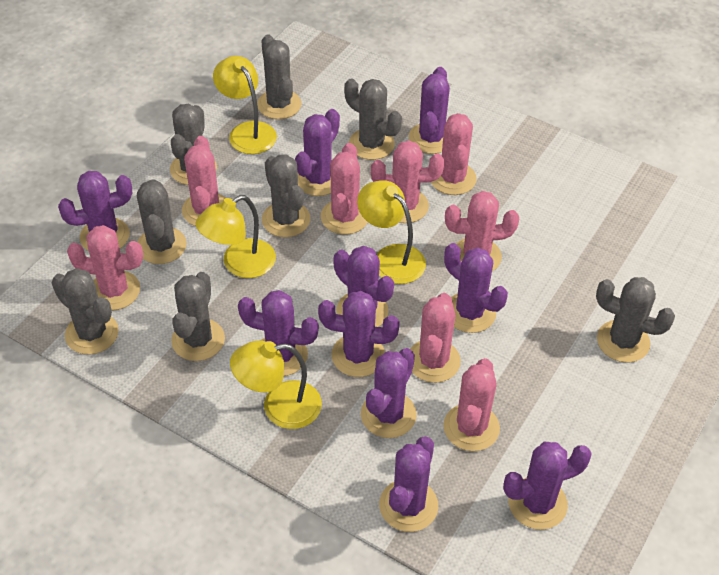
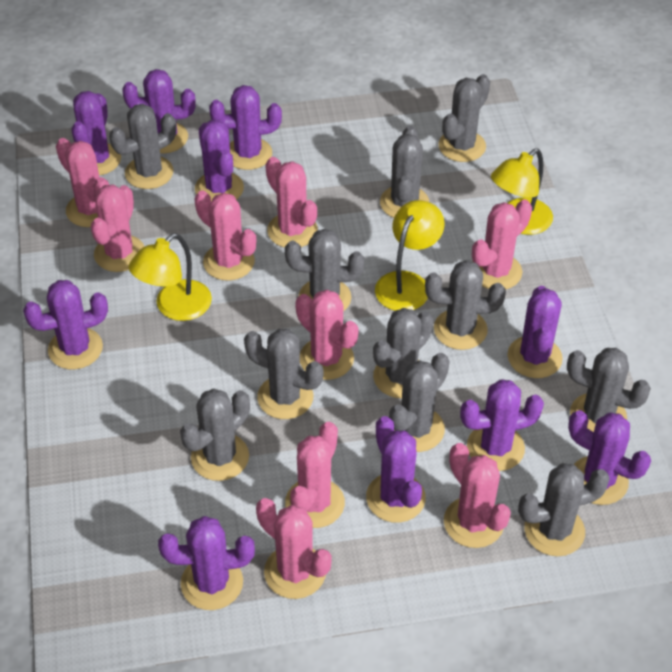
grey cactus: [52,268,119,354] [137,179,187,264] [170,104,217,185] [171,272,225,361] [257,34,302,119] [262,154,310,237] [344,78,402,160] [596,277,675,362] = 8 -> [109,104,176,189] [180,389,250,481] [244,329,324,419] [285,229,364,312] [373,308,433,398] [380,126,429,218] [389,353,450,452] [425,260,506,350] [438,74,490,162] [518,463,610,556] [567,348,651,432] = 11
pink cactus: [67,225,143,310] [182,136,225,226] [321,143,368,235] [371,141,444,223] [410,293,461,383] [431,113,477,195] [443,358,500,451] [445,191,519,271] = 8 -> [56,138,109,227] [91,184,145,272] [194,190,256,281] [256,498,332,599] [265,157,318,247] [285,422,345,528] [295,290,359,380] [444,443,511,548] [472,200,532,290] = 9
yellow lamp: [196,195,276,278] [213,56,277,154] [230,340,322,429] [357,180,426,284] = 4 -> [129,233,212,321] [375,200,445,311] [491,149,553,235] = 3

